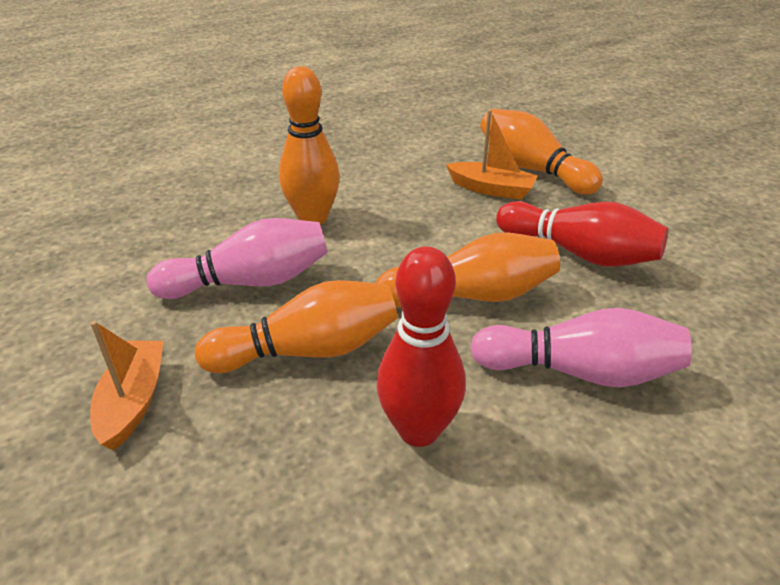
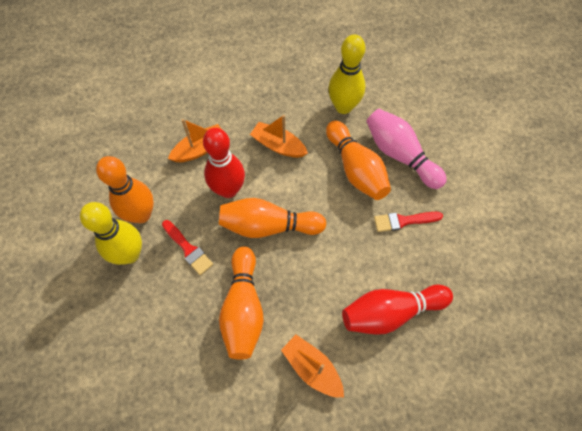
orange boat: [90,321,164,450] [446,110,538,200] = 2 -> [168,119,221,162] [250,115,308,158] [281,335,344,397] = 3
pink bowling pin: [147,218,328,299] [470,308,692,387] = 2 -> [366,109,447,189] = 1
red brush: none = 0 -> [162,220,213,275] [374,212,443,232] = 2
yellow bowling pin: none = 0 -> [80,202,142,265] [328,34,366,114] = 2

